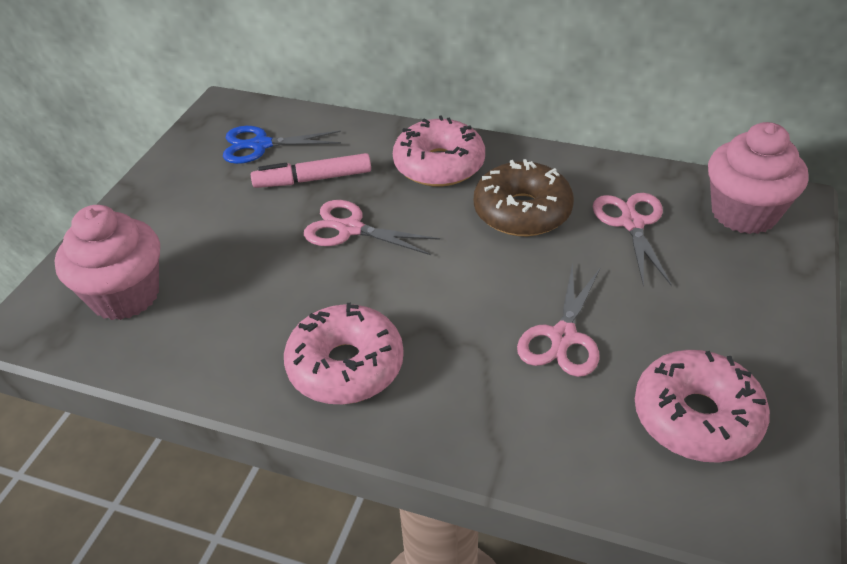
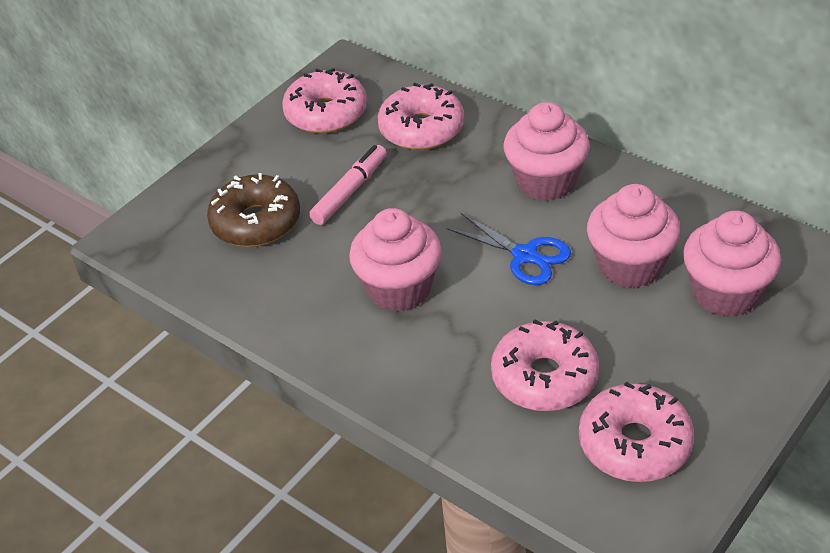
pink cupcake: [55,205,160,320] [708,122,809,234] = 2 -> [349,208,442,312] [504,102,590,201] [587,184,681,288] [683,210,781,317] = 4
pink donut: [284,303,404,404] [393,115,485,187] [635,350,770,463] = 3 -> [282,68,367,133] [377,83,464,150] [491,319,599,411] [579,382,694,482] = 4
pink scissors: [304,200,440,255] [517,263,600,377] [593,193,672,286] = 3 -> none = 0

